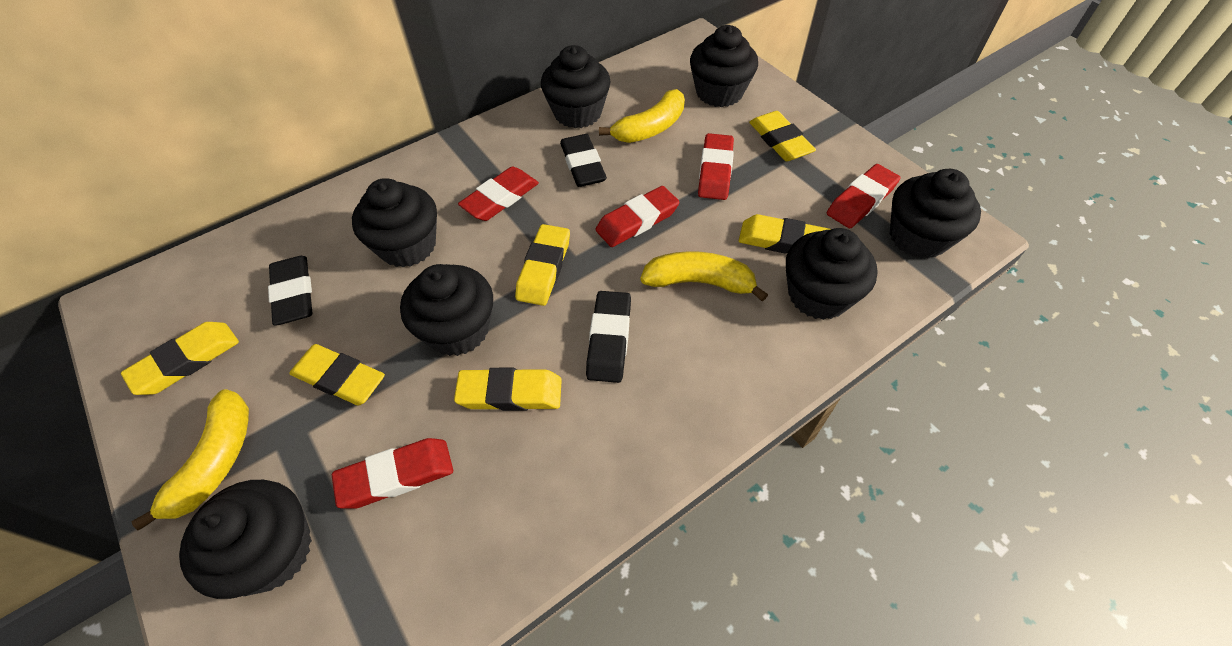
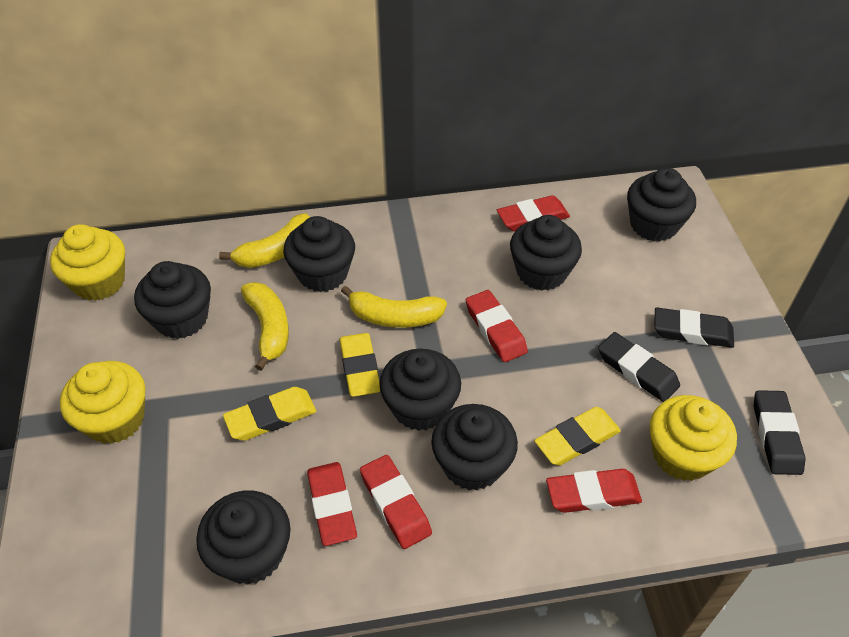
yellow cupcake: none = 0 -> [50,224,125,301] [60,361,145,444] [650,395,737,481] = 3
yellow eraser: [121,322,239,395] [289,344,385,406] [454,368,562,411] [515,224,570,306] [739,214,831,253] [749,111,816,161] = 6 -> [223,387,316,441] [339,333,380,397] [534,407,621,466] = 3

